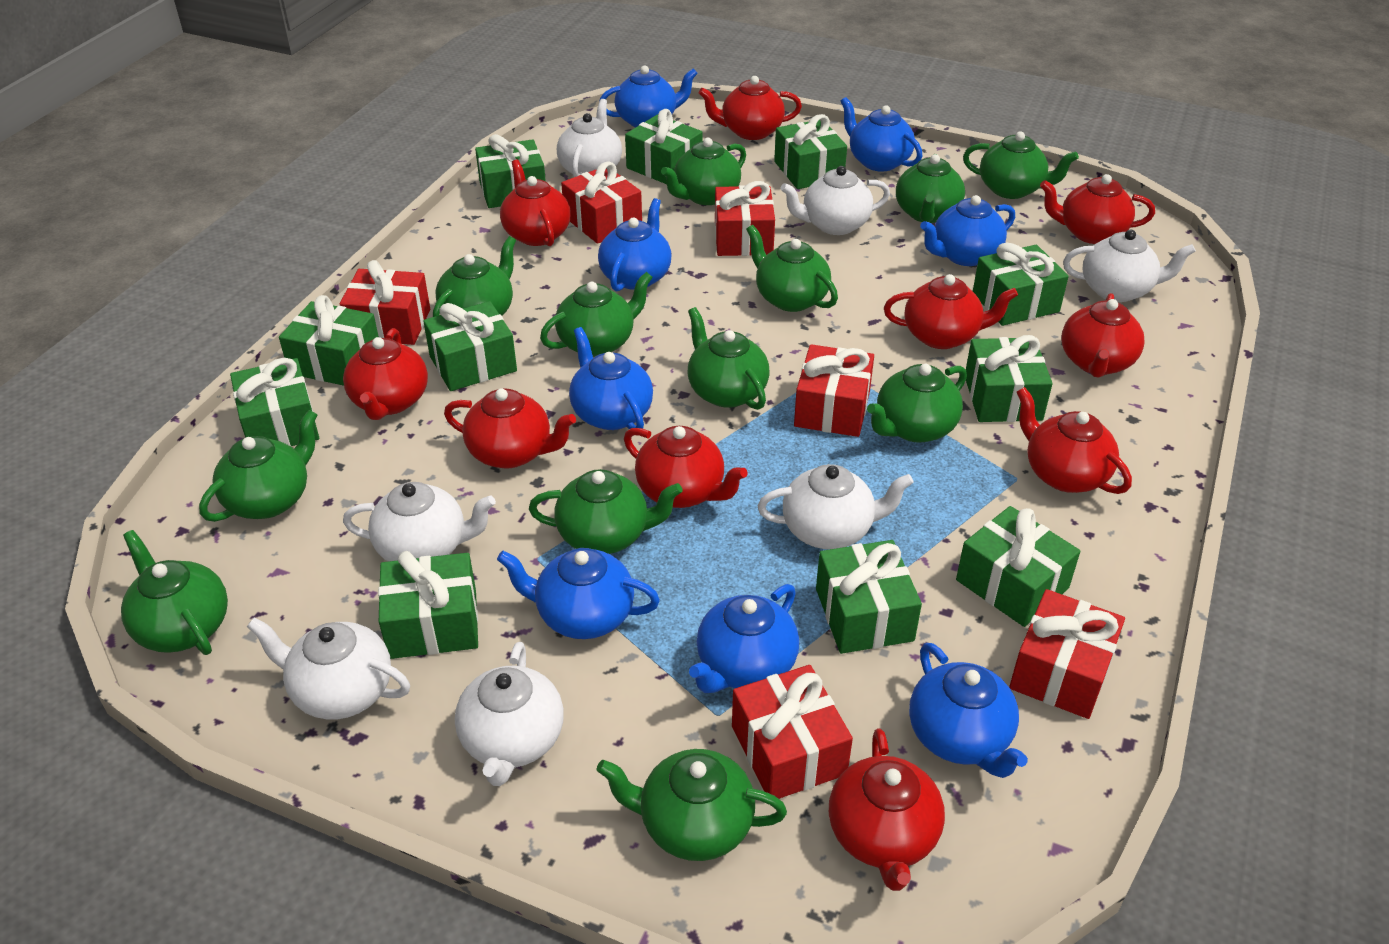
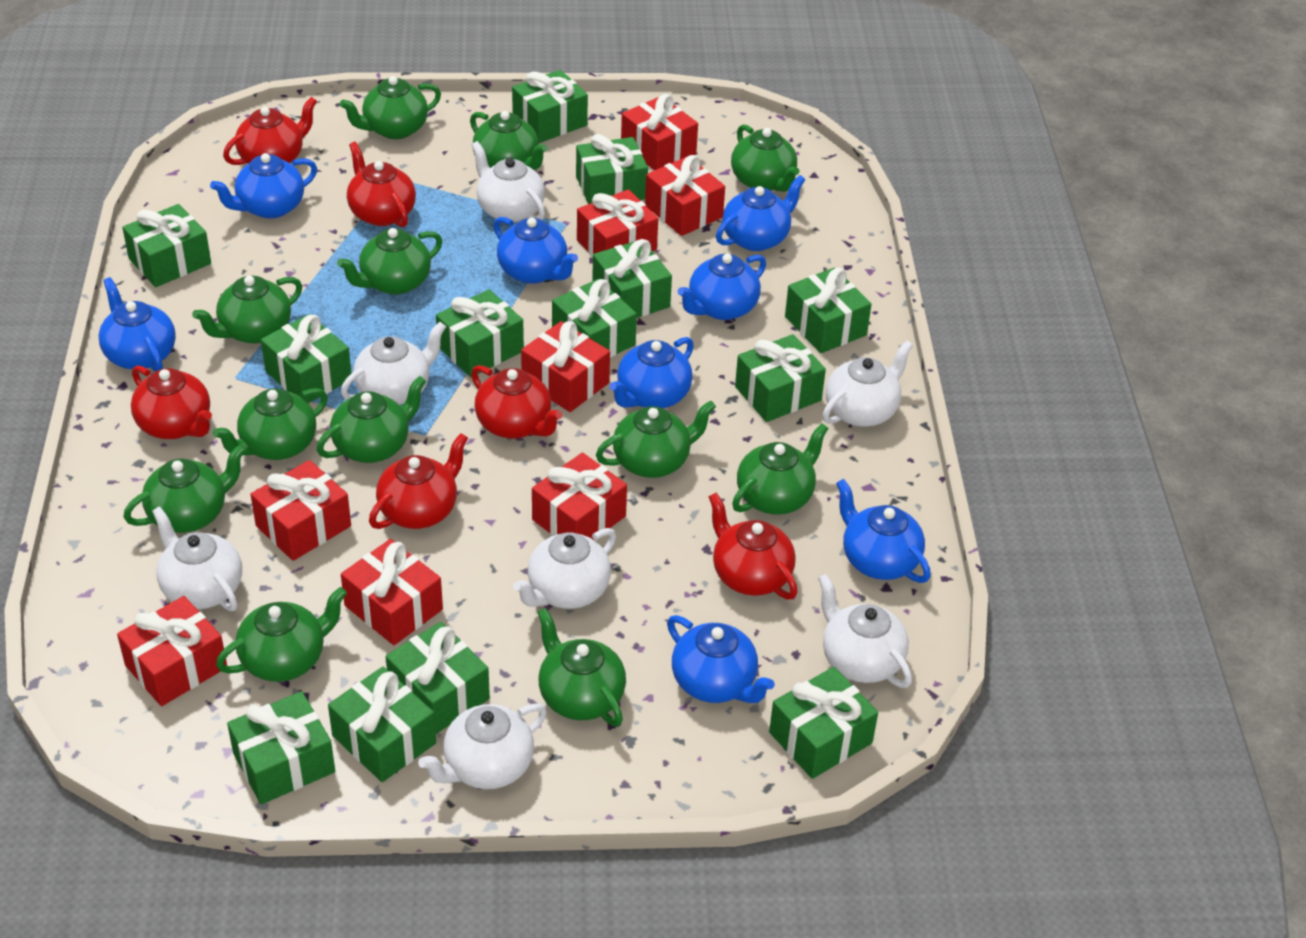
green gift: [230,358,319,446] [279,295,379,386] [378,551,478,659] [423,301,517,391] [475,134,546,208] [625,109,703,184] [774,114,847,189] [816,540,922,654] [956,506,1080,627] [966,335,1053,422] [973,243,1069,326] = 11 -> [122,204,211,287] [227,691,335,804] [261,314,351,403] [328,667,436,782] [386,622,490,734] [436,289,524,377] [512,70,588,143] [552,279,637,358] [576,134,648,204] [592,239,672,318] [735,334,826,422] [769,667,878,779] [785,268,872,353] = 13
red gift: [340,260,430,345] [561,161,642,244] [715,181,775,256] [732,665,853,799] [794,344,874,437] [1009,589,1125,719] = 6 -> [117,596,227,706] [251,460,351,561] [341,539,443,645] [521,321,610,412] [532,453,627,540] [577,189,658,257] [621,94,698,170] [645,155,725,236] = 8
red teapot: [343,328,428,420] [444,388,576,468] [500,160,571,246] [624,426,748,508] [699,76,802,140] [829,729,945,891] [884,274,1018,349] [1017,387,1132,494] [1040,174,1155,244] [1062,293,1145,378] = 10 -> [131,365,212,439] [223,97,317,165] [347,142,416,227] [369,433,468,529] [471,365,563,439] [708,493,798,600] = 6

